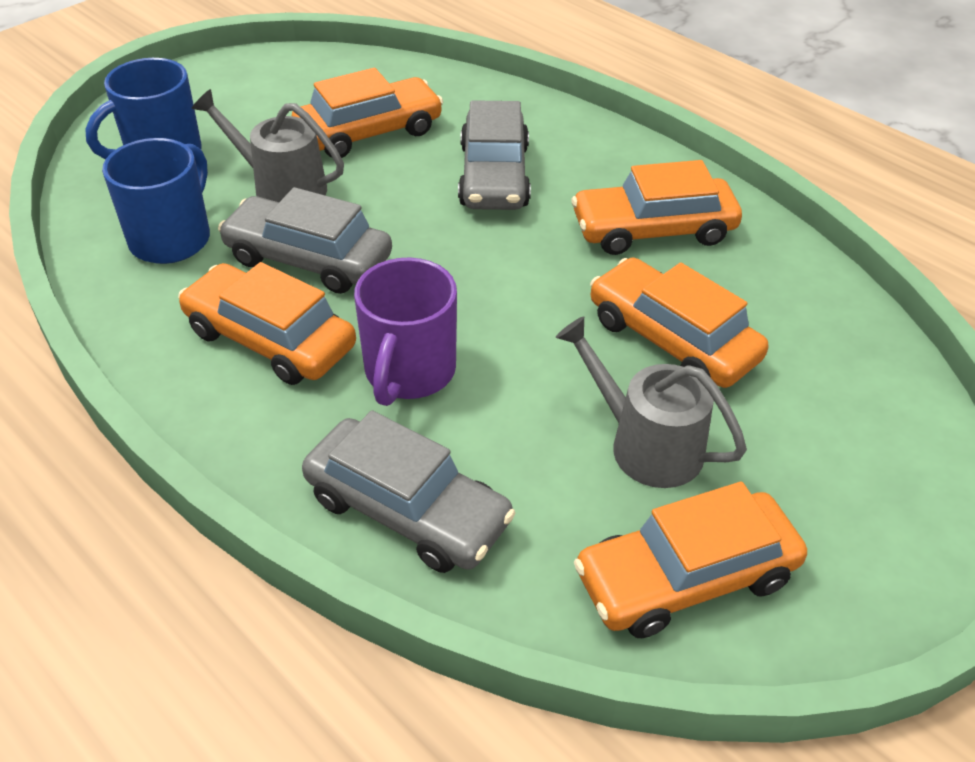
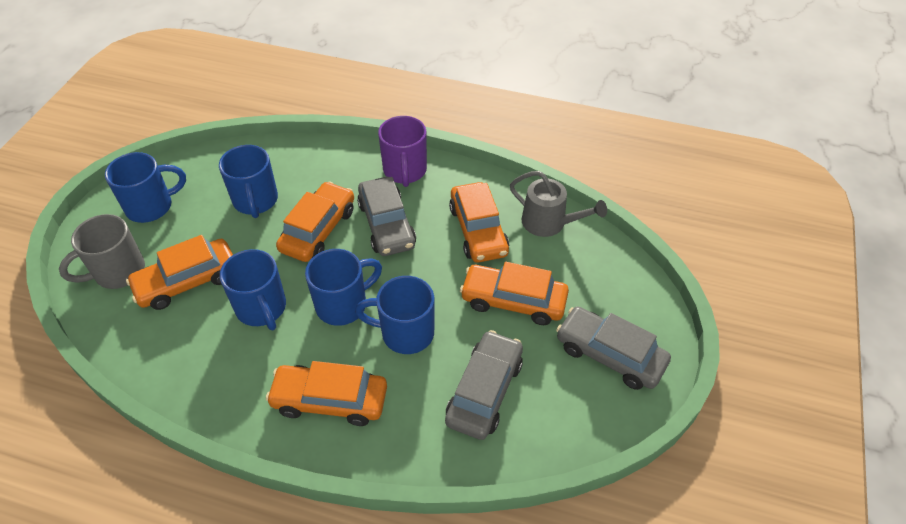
blue mug: [85,58,202,159] [102,138,210,264] = 2 -> [105,152,186,223] [219,145,278,218] [220,249,286,330] [305,249,382,326] [355,276,434,354] = 5
grey mug: none = 0 -> [59,214,145,289] = 1
grey watering can: [191,89,344,202] [556,316,747,488] = 2 -> [510,171,607,237] = 1

